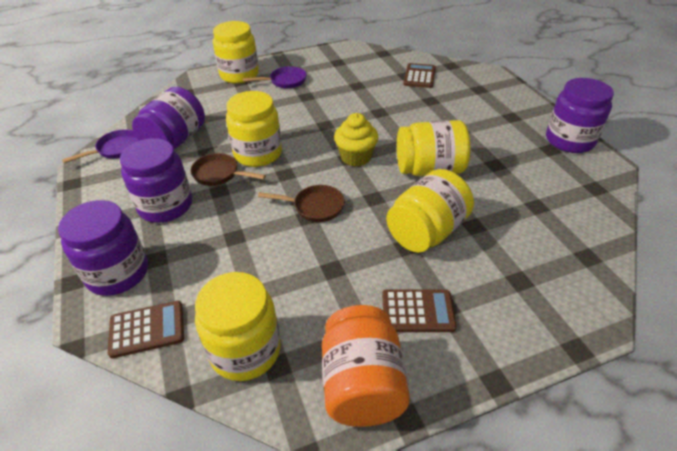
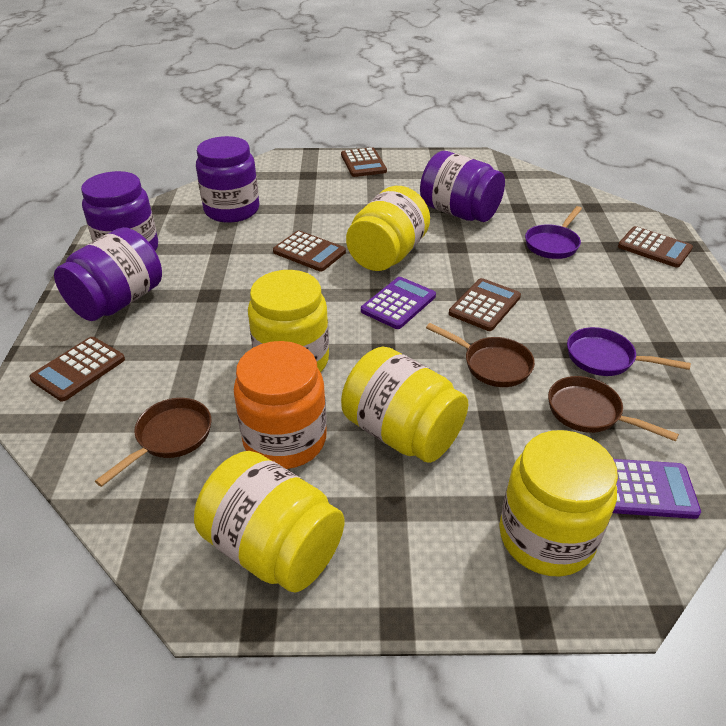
brown calculator: [108,301,184,358] [382,289,457,332] [403,63,436,88] = 3 -> [29,337,125,402] [273,230,346,271] [341,147,387,177] [449,278,521,331] [618,226,693,268] = 5
brown pan: [190,153,266,186] [258,185,345,222] = 2 -> [95,398,211,487] [426,323,535,387] [548,376,679,442] = 3
purple calculator: none = 0 -> [361,277,436,329] [613,459,701,519] = 2
yellow cupcake: [334,113,378,167] = 1 -> none = 0

